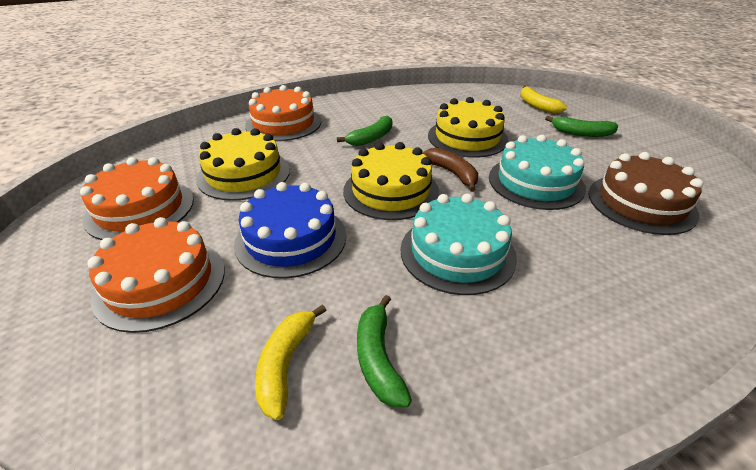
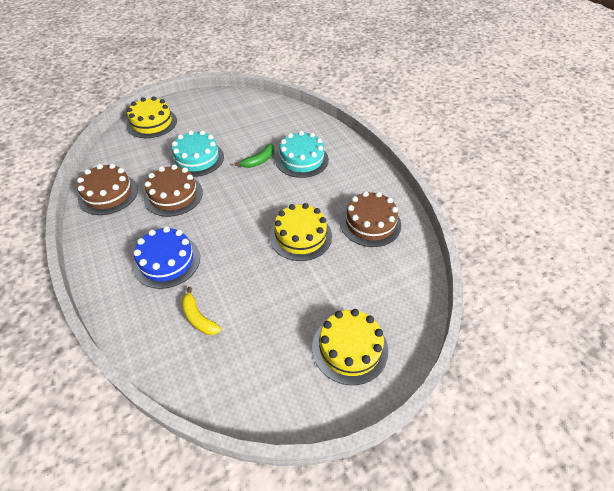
brown banana: [423,148,478,192] = 1 -> none = 0
brown cake: [588,152,703,235] = 1 -> [77,164,138,215] [144,164,203,217] [340,191,401,247] = 3
green banana: [337,116,392,146] [357,295,412,407] [545,116,619,137] = 3 -> [235,144,274,168] = 1
orange cake: [80,157,194,240] [87,217,225,333] [245,85,321,141] = 3 -> none = 0
yellow banana: [255,304,327,420] [520,86,567,114] = 2 -> [181,287,221,335] = 1

